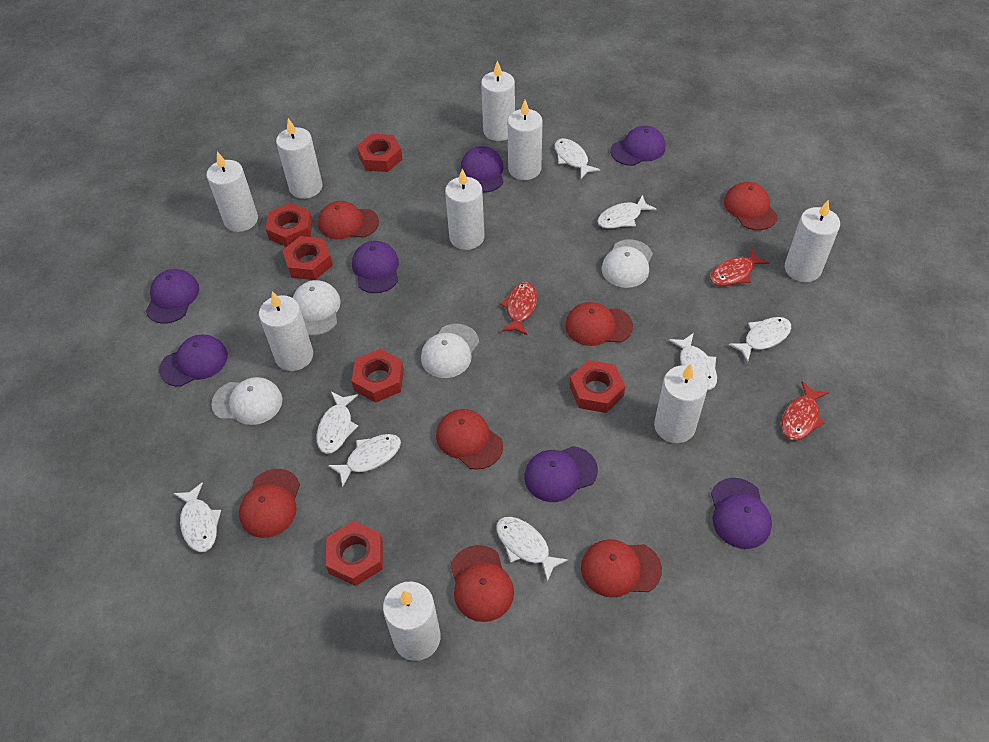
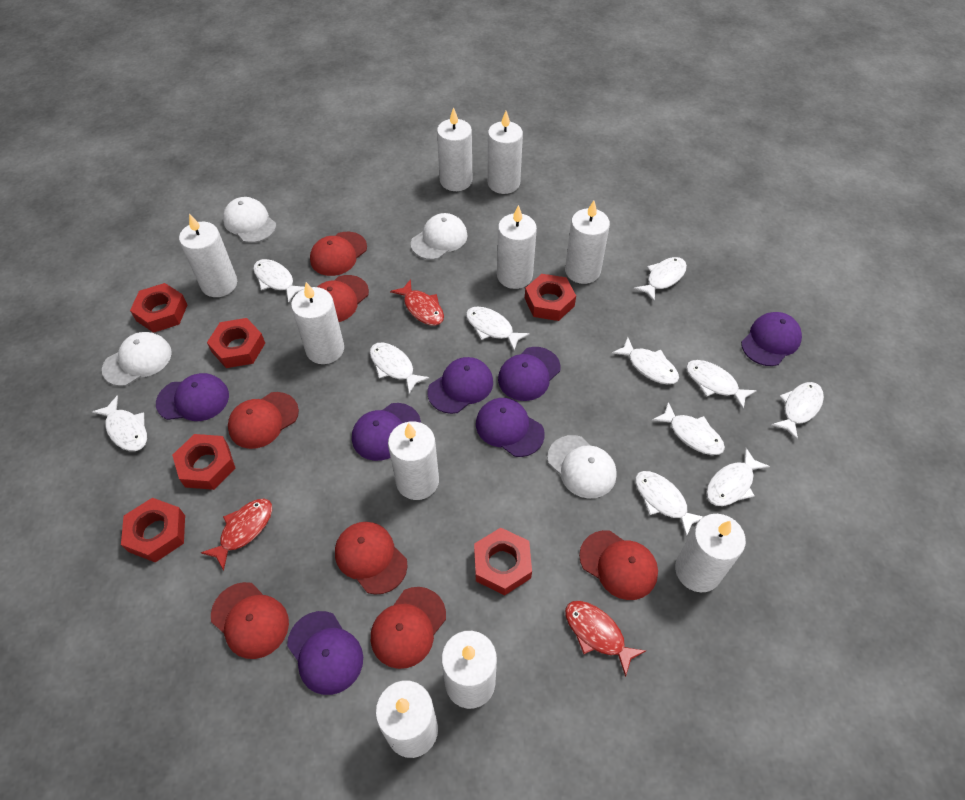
white candle: [206,151,258,232] [259,291,313,371] [276,118,323,199] [383,582,440,661] [445,169,484,250] [481,60,515,141] [507,100,542,180] [654,364,708,443] [785,200,840,282] = 9 -> [179,213,237,297] [291,282,344,364] [375,680,438,758] [388,421,439,500] [437,107,472,191] [441,631,497,709] [488,111,523,194] [497,205,537,289] [565,200,610,284] [675,514,746,592] = 10
white fish: [173,482,221,552] [317,392,358,454] [328,434,401,487] [497,517,568,582] [555,138,600,178] [597,195,657,229] [669,333,717,390] [729,317,791,362] = 8 -> [92,396,147,451] [253,259,305,303] [370,343,430,394] [466,306,530,350] [612,337,679,384] [634,257,687,301] [635,471,703,537] [652,402,725,455] [686,360,757,409] [706,448,770,506] [771,382,824,441] = 11

